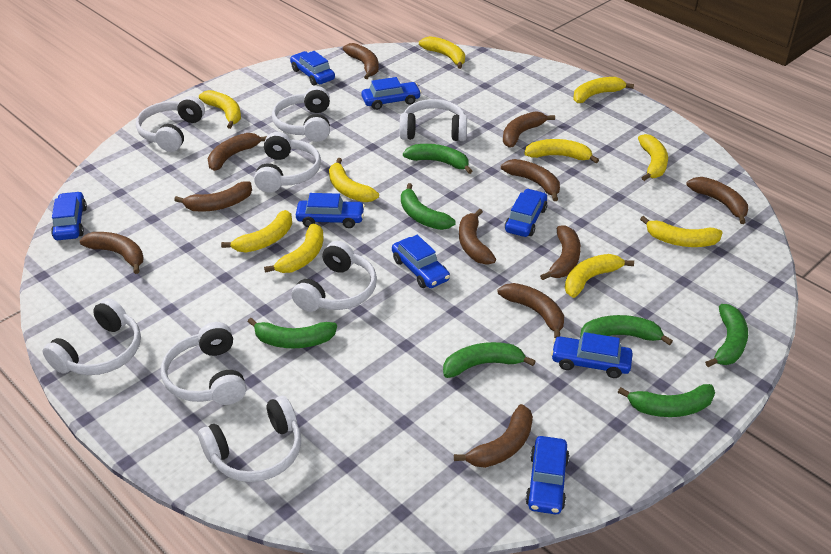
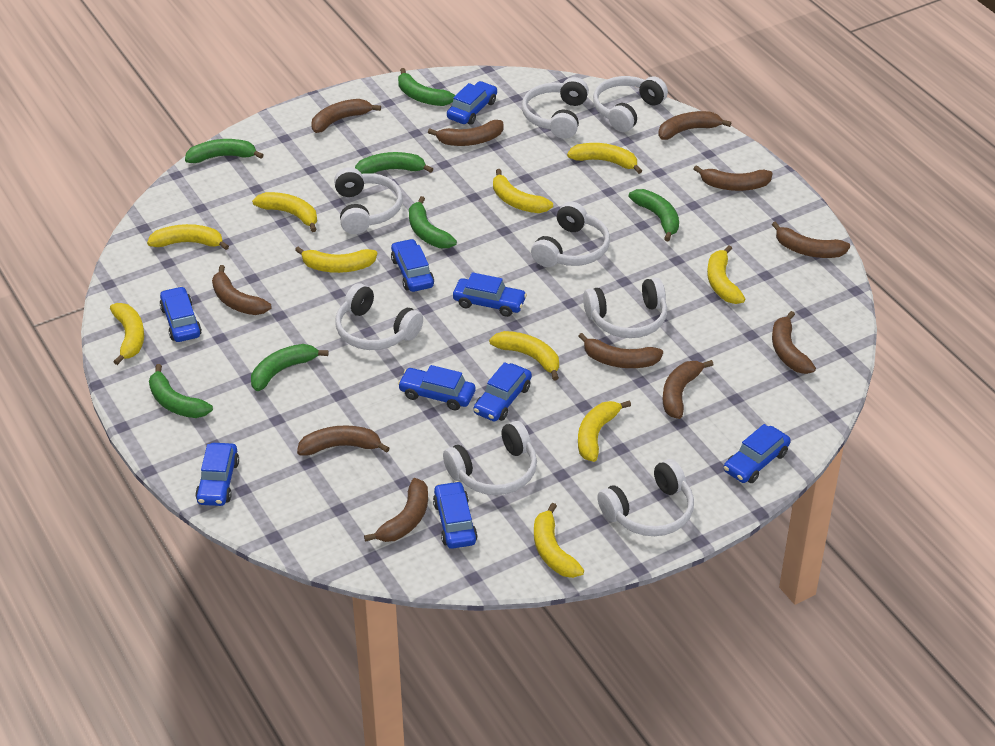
blue car: [51,191,87,240] [290,51,335,86] [296,193,365,228] [361,77,421,110] [392,235,450,288] [505,189,547,237] [525,436,569,514] [551,332,633,378] = 8 -> [160,286,202,342] [195,443,239,506] [391,239,434,292] [398,365,476,411] [433,481,478,549] [447,81,497,125] [453,272,527,317] [473,362,532,422] [724,424,791,483] = 9

